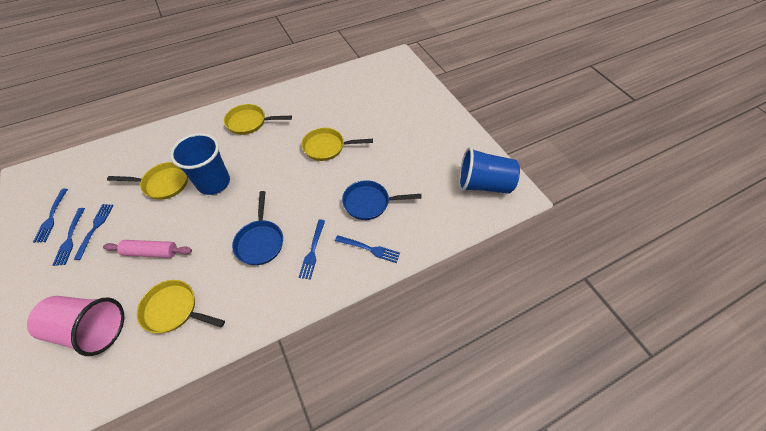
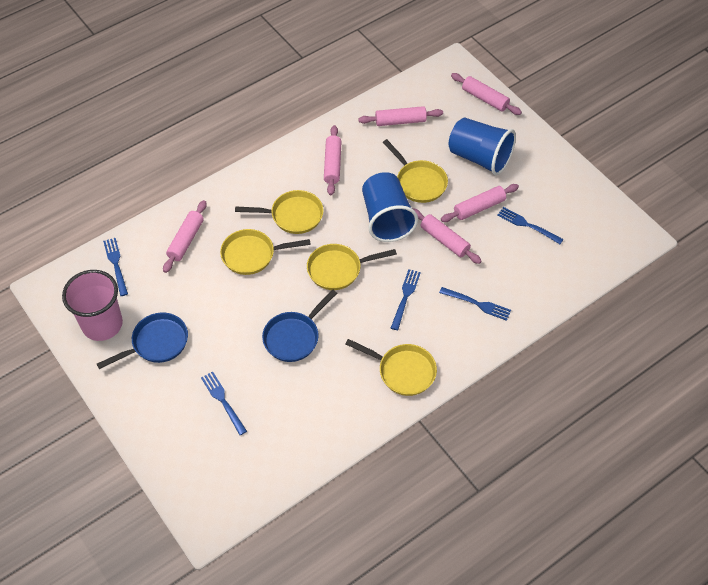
pink rolling pin: [103,240,192,258] = 1 -> [163,200,206,273] [324,125,342,195] [358,106,443,126] [412,208,482,264] [441,184,519,222] [451,73,522,115] = 6
yellow pan: [107,162,188,200] [137,280,225,333] [224,104,292,135] [301,128,373,161] = 4 -> [220,229,311,275] [235,190,324,234] [307,244,397,290] [345,339,437,396] [383,139,448,203] = 5

